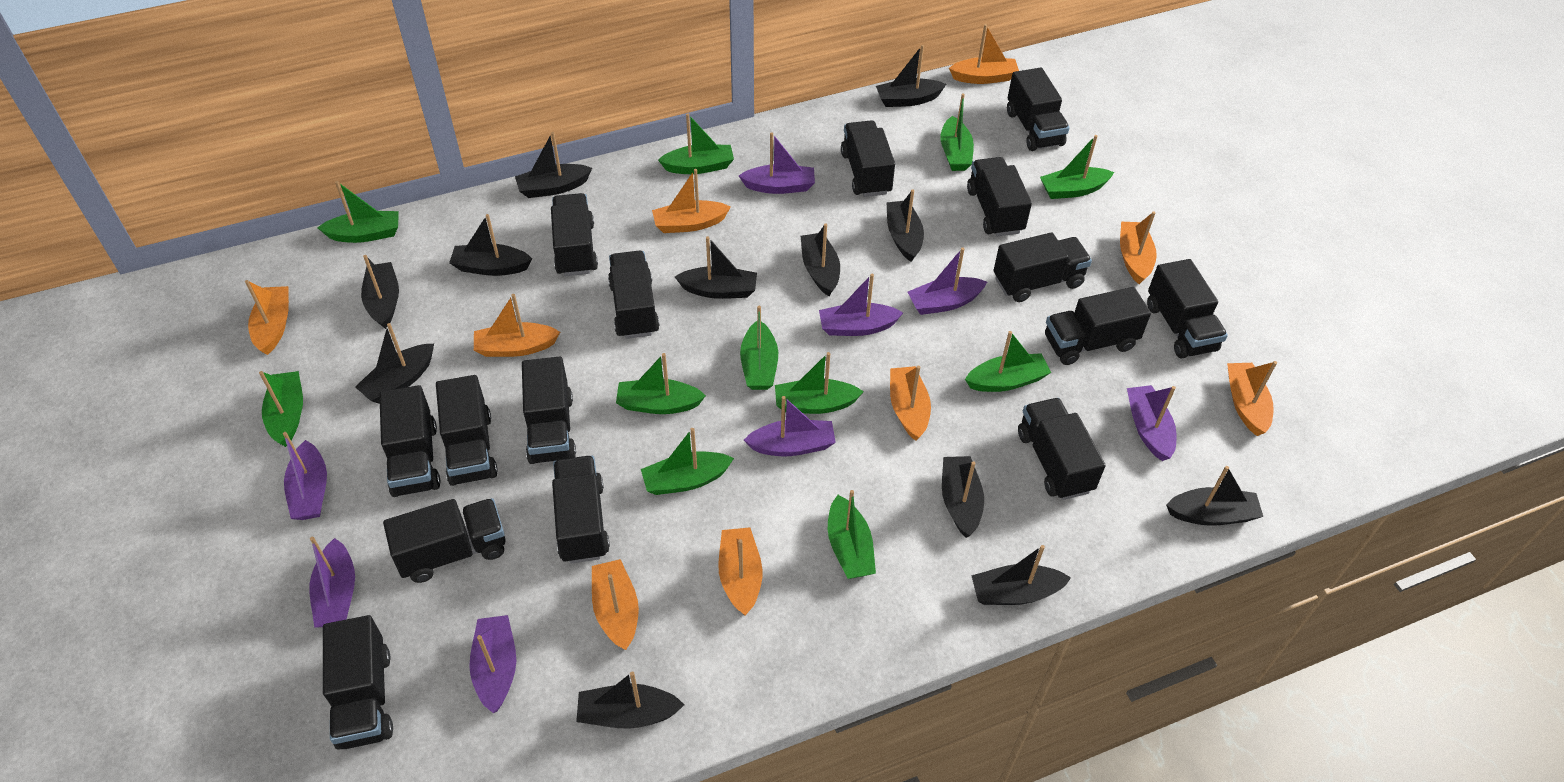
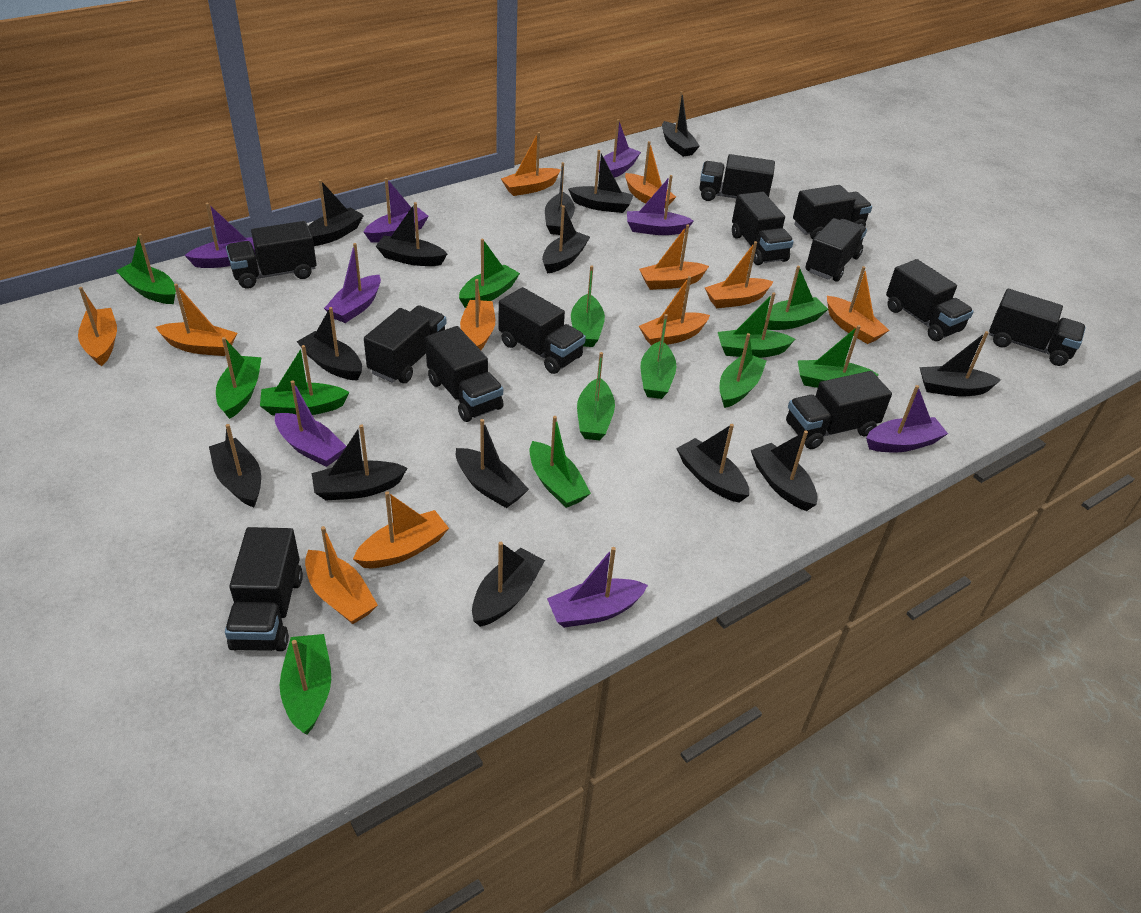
black boat: [355,323,434,404] [361,255,399,329] [449,214,532,276] [515,132,592,198] [576,671,684,729] [675,236,757,299] [801,223,840,296] [876,45,946,107] [886,189,924,262] [942,456,984,538] [971,545,1071,605] [1166,466,1263,526] = 12 -> [209,424,261,507] [297,307,362,381] [308,180,364,246] [312,424,407,501] [376,202,447,266] [456,419,529,508] [472,542,545,627] [542,205,590,274] [545,162,575,235] [568,150,633,213] [662,91,700,157] [676,424,749,503] [751,430,818,511] [920,331,1001,396] = 14
black truck: [323,615,393,750] [379,385,441,497] [383,498,506,583] [436,375,498,486] [522,356,576,464] [551,193,598,276] [552,456,610,564] [608,251,660,339] [841,120,895,197] [967,157,1032,236] [994,232,1092,302] [1007,68,1070,151] [1018,398,1106,500] [1045,287,1151,365] [1147,259,1228,359] = 15 -> [225,527,303,651] [226,221,317,289] [364,305,447,383] [425,326,504,422] [499,287,586,374] [699,154,775,201] [732,192,794,265] [786,371,892,449] [793,185,872,239] [806,218,867,282] [886,259,974,341] [989,289,1086,366] = 12
green boat: [259,371,303,447] [317,181,399,243] [616,353,706,414] [641,428,734,495] [658,113,734,174] [740,306,778,390] [775,352,864,414] [828,490,876,579] [940,93,974,171] [965,331,1051,392] [1040,135,1114,199] = 11 -> [116,234,176,304] [216,337,262,419] [260,345,350,415] [280,634,331,735] [459,239,520,308] [530,416,591,508] [571,266,605,347] [577,352,615,440] [641,314,677,399] [718,293,795,358] [720,333,766,408] [763,266,828,330] [798,325,879,388] = 13
orange boat: [245,280,289,355] [474,294,560,357] [592,559,639,650] [652,169,731,233] [718,527,763,616] [890,366,931,441] [949,24,1019,84] [1120,211,1157,284] [1227,361,1277,436] = 9 -> [78,287,117,366] [156,284,237,356] [305,526,378,624] [353,491,449,568] [460,279,495,350] [501,132,561,196] [625,141,676,207] [639,224,709,290] [639,276,710,346] [705,241,774,308] [827,266,890,344] = 11

